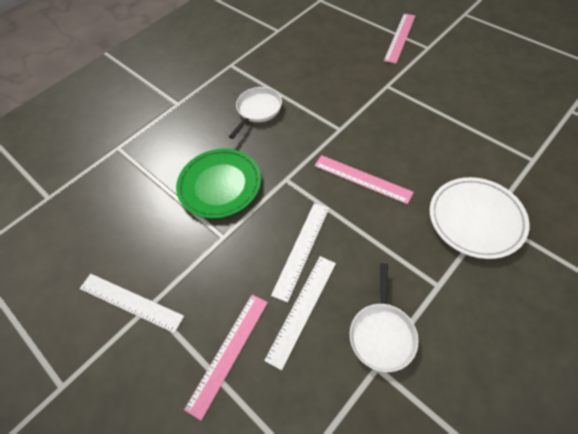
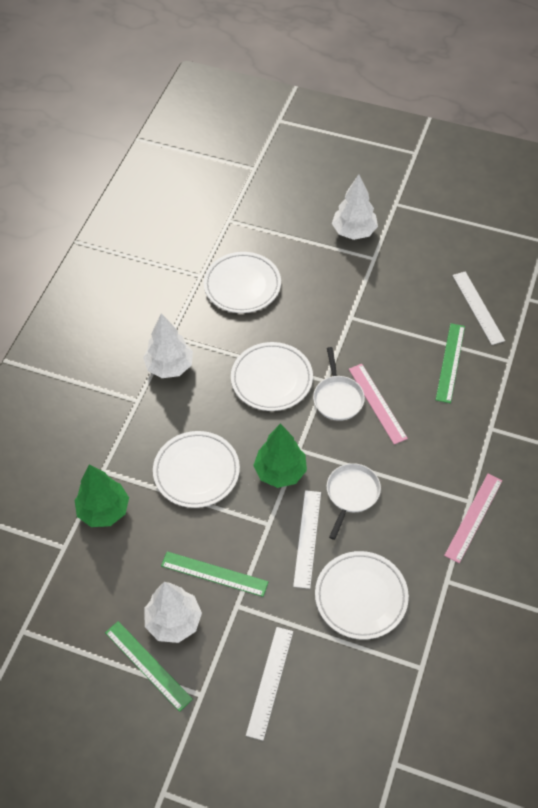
green plate: [176,149,261,218] = 1 -> none = 0
green ruler: none = 0 -> [105,621,193,712] [161,551,268,597] [436,323,465,403] = 3
green tree: none = 0 -> [75,464,129,527] [253,423,307,488] = 2
pink ruler: [184,295,268,421] [314,155,414,204] [384,14,416,64] = 3 -> [349,364,408,444] [444,474,503,563] = 2
white plate: [430,177,530,259] = 1 -> [153,431,240,508] [204,252,281,313] [231,342,313,411] [315,551,409,640] = 4
white tree: none = 0 -> [143,313,193,378] [144,582,202,643] [332,175,378,240] = 3

